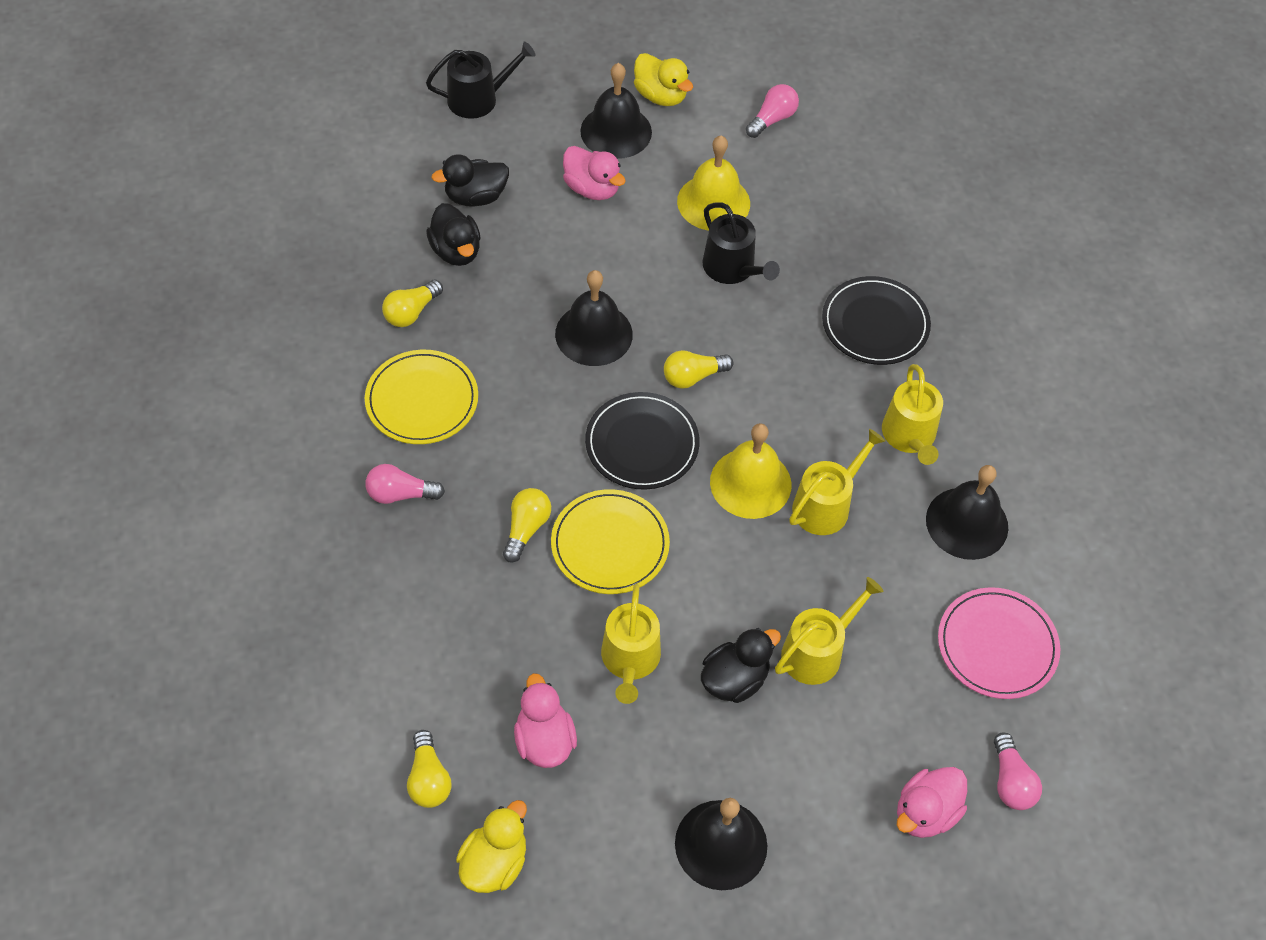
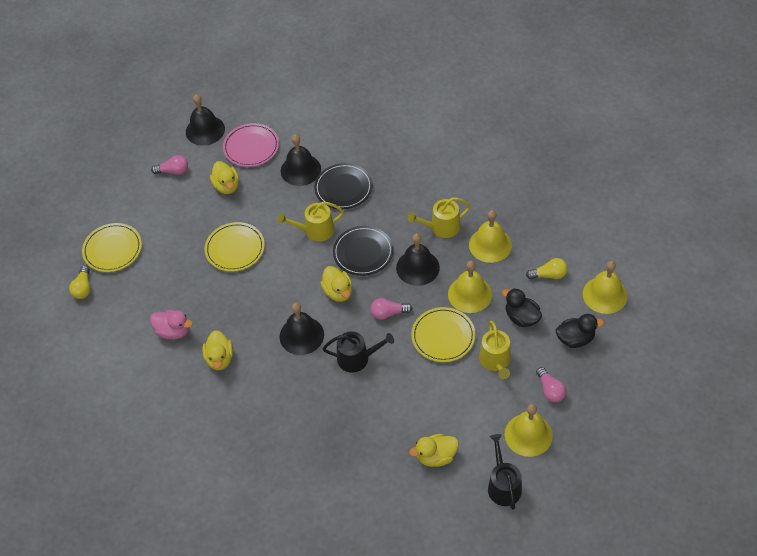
black duck: [426,203,481,266] [431,154,509,207] [701,628,781,703] = 3 -> [502,288,542,327] [556,314,604,348] = 2
pink duck: [514,673,577,768] [563,146,626,200] [897,767,967,838] = 3 -> [150,310,193,339] = 1
yellow bell: [677,135,750,231] [710,423,791,519] = 2 -> [448,261,492,313] [469,210,512,263] [505,404,553,457] [583,261,628,314] = 4
yellow duck: [456,800,527,893] [634,53,693,106] = 2 -> [202,330,233,370] [210,161,239,194] [320,266,352,302] [409,434,459,467] = 4
yellow light bulb: [382,280,443,327] [407,730,452,808] [503,488,551,562] [664,350,733,389] = 4 -> [69,266,91,299] [526,258,568,279] = 2
yellow plate: [365,350,478,444] [551,489,670,594] = 2 -> [82,223,142,272] [205,222,265,272] [411,307,476,362] = 3
yellow watering can: [601,584,661,704] [775,577,884,685] [789,429,885,535] [882,364,943,465] = 4 -> [278,201,344,242] [408,197,471,238] [479,321,511,379] = 3

